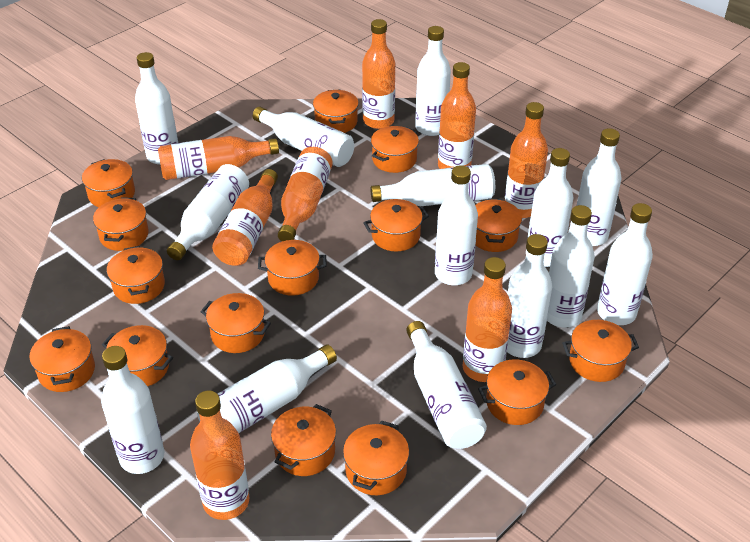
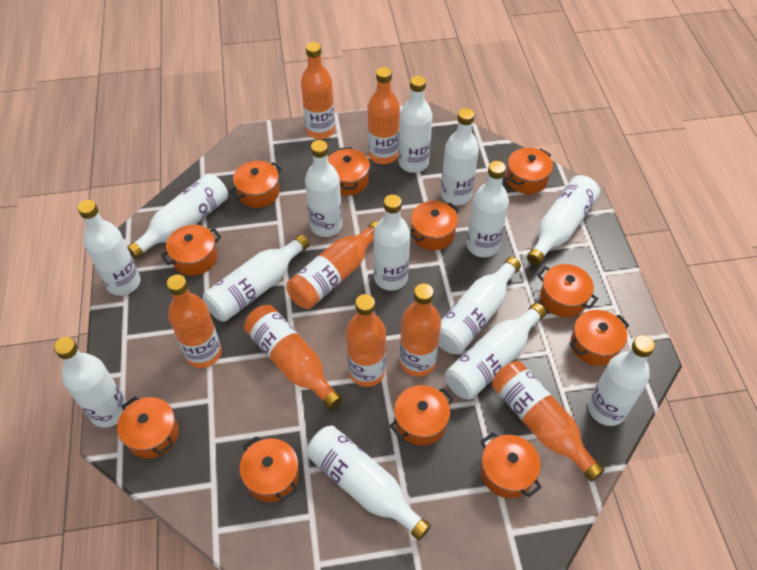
orange pot: [29,326,95,392] [82,159,135,207] [93,197,149,251] [102,325,173,386] [107,246,165,304] [201,293,271,353] [258,240,327,296] [271,404,336,476] [313,90,359,133] [343,420,409,495] [363,199,429,251] [371,126,419,173] [475,198,522,252] [478,360,557,425] [562,320,639,382] = 15 -> [117,397,179,458] [161,225,221,276] [230,161,282,208] [239,436,299,502] [328,147,370,196] [390,385,454,446] [410,201,459,250] [481,432,542,498] [506,148,553,194] [537,264,598,317] [569,310,629,366] = 11

